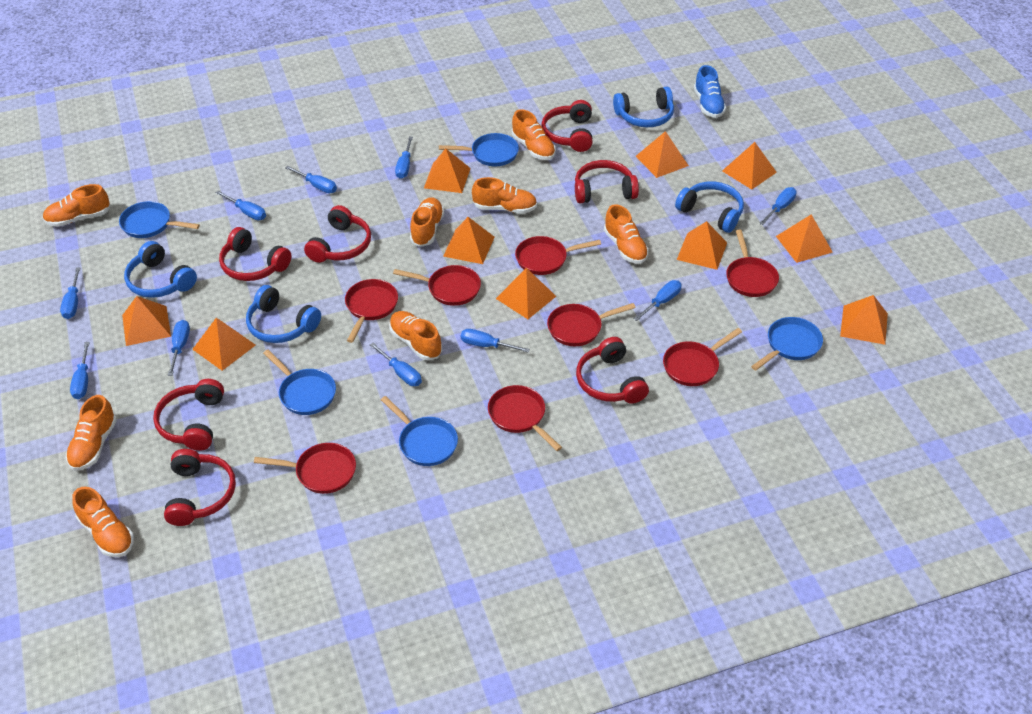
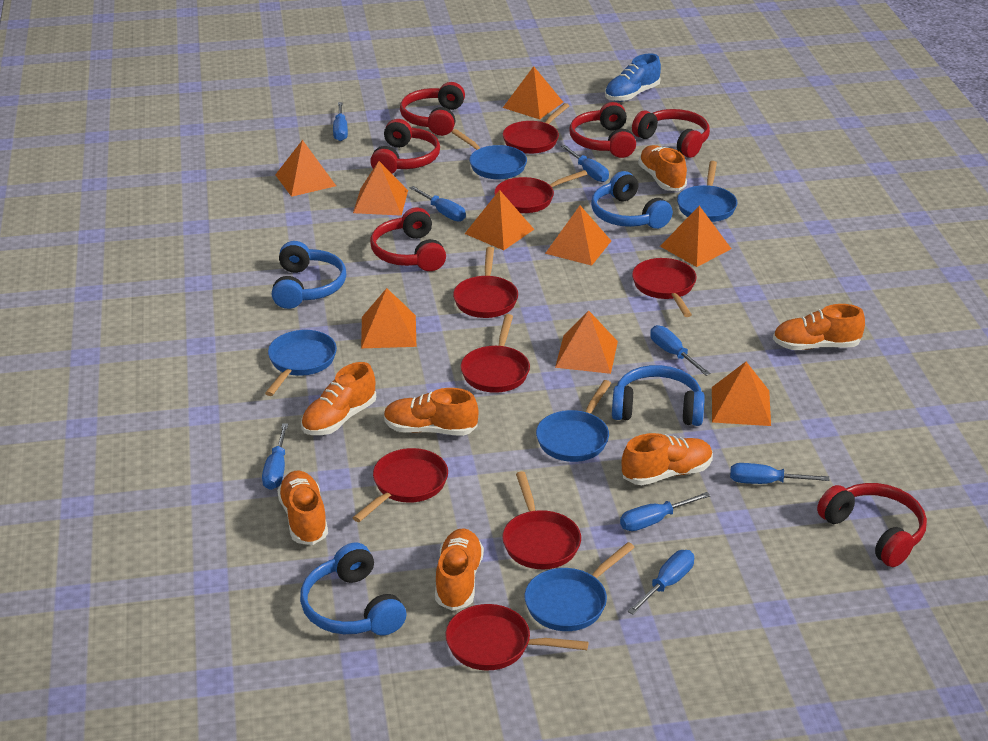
blue screwdriver: [60,267,80,319] [70,342,90,399] [168,320,190,376] [216,191,266,220] [285,166,337,193] [370,343,422,386] [395,137,413,179] [461,329,530,353] [634,280,682,321] [759,187,797,225] = 10 -> [262,423,288,490] [333,102,348,141] [409,186,466,222] [561,145,609,182] [620,492,711,531] [628,550,694,615] [650,325,711,376] [730,463,830,484] = 8
orange pyramid: [122,296,171,346] [192,318,256,371] [424,148,471,193] [443,217,495,264] [496,268,556,319] [636,131,689,178] [677,221,727,270] [722,142,777,190] [776,214,833,263] [840,295,888,345] = 10 -> [275,140,336,197] [353,161,408,216] [361,288,416,348] [465,190,534,250] [503,66,563,119] [545,206,611,266] [555,310,618,374] [660,206,731,267] [712,362,771,426] = 9
orange shoe: [42,184,110,227] [66,395,117,471] [72,487,134,557] [389,311,442,360] [410,197,444,247] [472,177,537,214] [512,109,556,160] [604,204,649,264] = 8 -> [277,471,328,545] [301,362,376,435] [384,388,479,436] [435,528,484,611] [622,433,713,485] [638,145,687,191] [773,304,865,350] = 7
red headphones: [153,379,224,451] [164,449,236,526] [219,227,291,281] [304,205,371,263] [541,100,593,152] [575,160,639,203] [576,337,649,404] = 7 -> [370,119,440,174] [370,207,446,271] [400,82,465,136] [570,102,636,158] [632,109,710,158] [817,483,927,567] = 6

